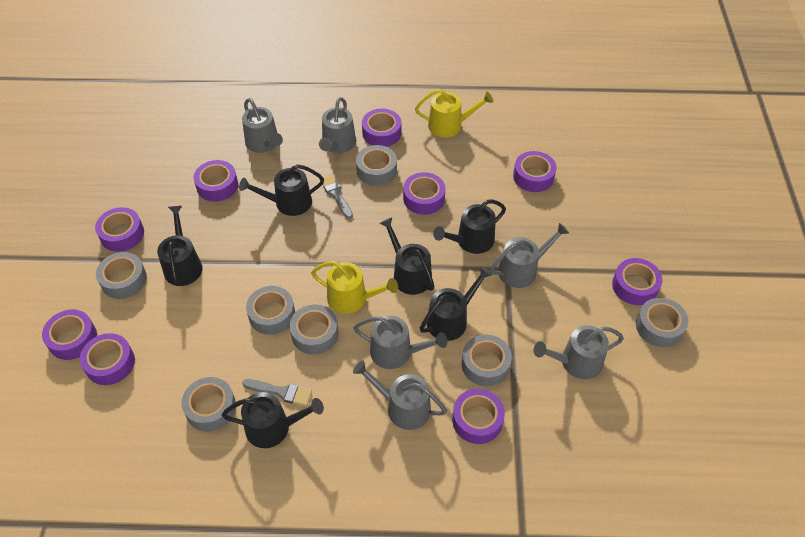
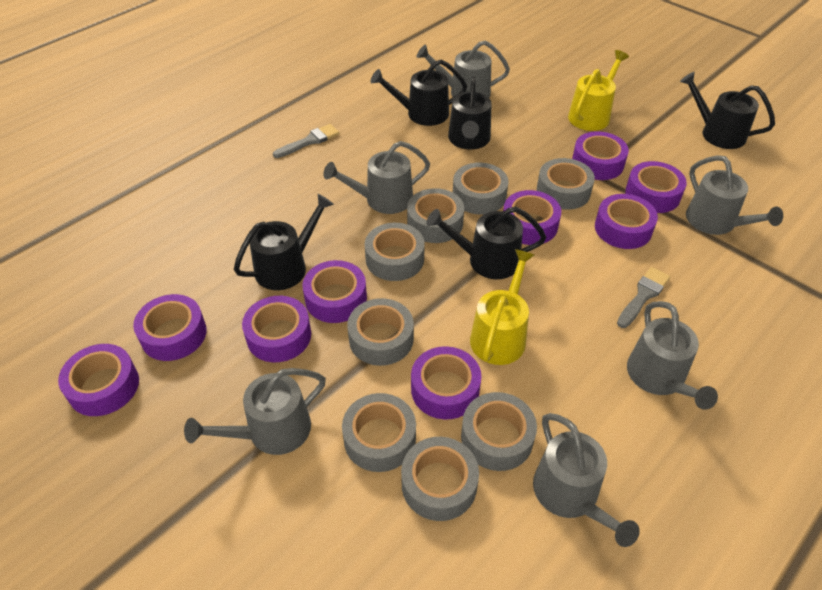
black watering can: [157,206,203,286] [222,392,324,448] [239,164,324,216] [380,217,435,295] [420,266,492,341] [433,200,506,254] = 6 -> [234,194,334,290] [371,60,467,126] [426,207,546,279] [448,76,491,150] [680,72,775,149] = 5
grey tape: [96,252,147,299] [181,377,236,432] [246,286,295,335] [289,305,339,355] [356,145,397,186] [462,334,512,386] [636,298,688,347] = 7 -> [342,393,416,472] [347,298,414,366] [365,223,425,281] [401,437,479,521] [407,188,464,243] [453,163,509,215] [461,392,537,471] [537,158,595,210] = 8

